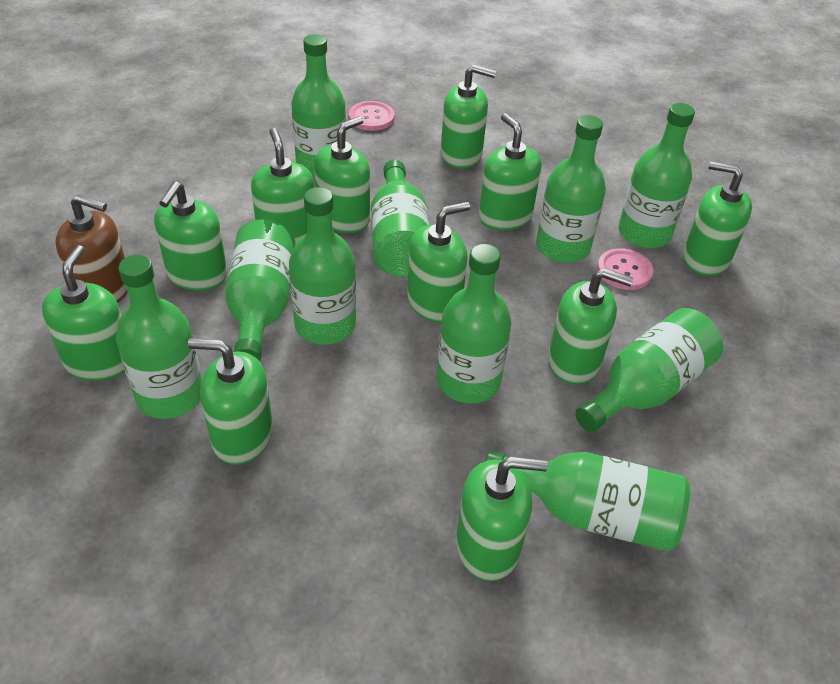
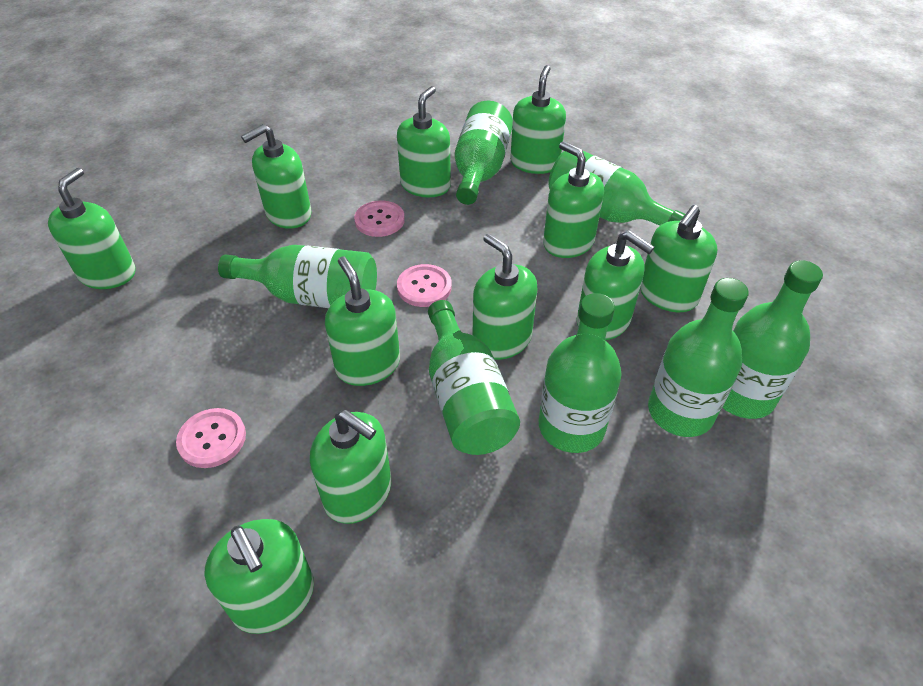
brown soap dispenser: [56,194,128,303] = 1 -> none = 0
green bottle: [116,255,202,419] [225,220,296,361] [289,187,356,345] [291,34,346,176] [371,160,429,277] [437,244,511,404] [486,451,690,551] [536,115,606,263] [575,308,723,432] [618,103,695,248] = 10 -> [218,245,377,308] [428,300,520,455] [455,101,513,205] [539,293,622,453] [548,151,685,226] [648,278,749,437] [722,260,823,419] = 7
pink button: [349,101,395,131] [597,248,653,290] = 2 -> [176,408,246,468] [354,201,405,237] [397,264,452,307] = 3

